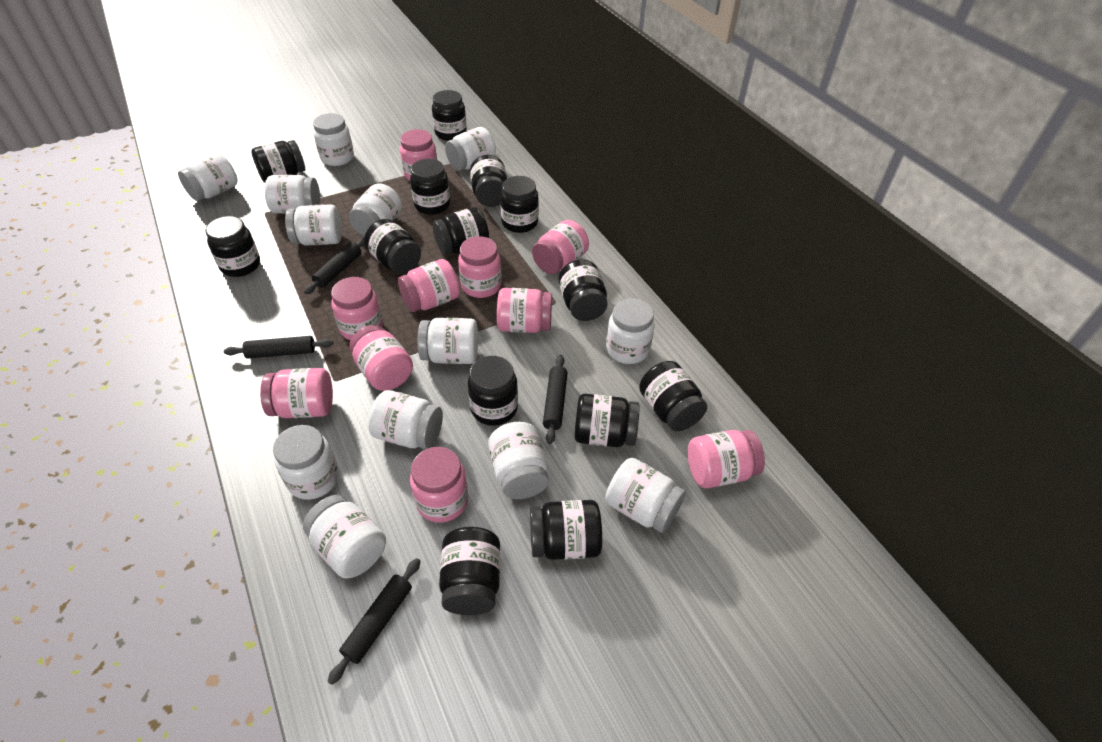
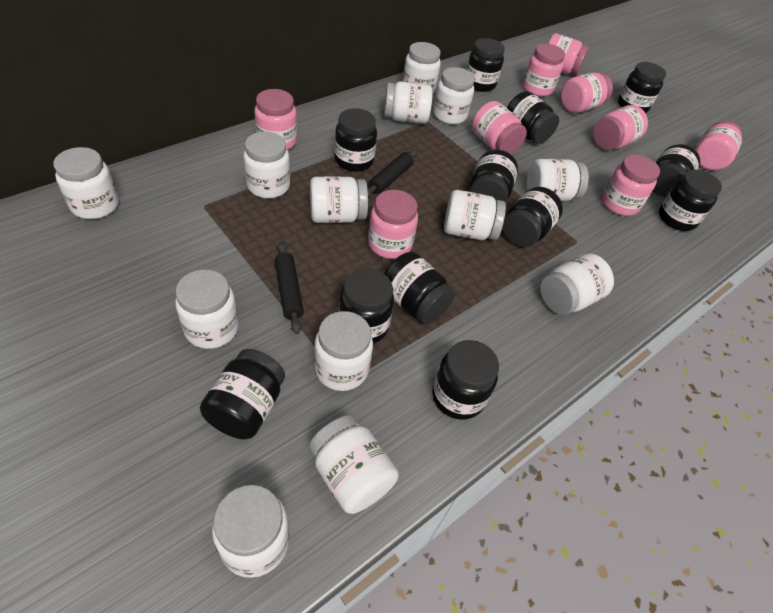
black jar: [206,216,260,277] [251,140,305,183] [364,219,421,274] [410,159,450,215] [432,90,467,141] [433,207,489,255] [439,527,500,615] [468,356,518,426] [470,155,508,207] [500,176,539,233] [530,500,602,560] [559,259,608,321] [574,394,639,447] [639,361,707,431] = 14 -> [200,349,285,440] [334,108,377,172] [338,268,394,343] [384,252,455,324] [432,340,499,420] [466,38,505,92] [470,150,518,202] [502,187,563,247] [507,91,559,144] [618,62,666,113] [653,144,700,197] [659,170,722,231] = 12
black rolling pin: [224,336,334,359] [304,237,364,294] [328,558,420,685] [543,355,568,444] = 4 -> [275,241,304,334] [368,149,418,198] = 2
pink jar: [260,368,333,418] [331,277,383,340] [349,325,413,391] [398,259,460,312] [400,129,437,181] [410,447,469,523] [458,236,502,298] [497,288,552,333] [532,220,589,274] [687,430,765,489] = 10 -> [254,89,297,150] [368,190,418,259] [472,101,527,154] [523,44,565,97] [548,33,589,75] [561,72,613,113] [593,105,648,150] [602,155,660,216] [695,121,742,171] = 9

